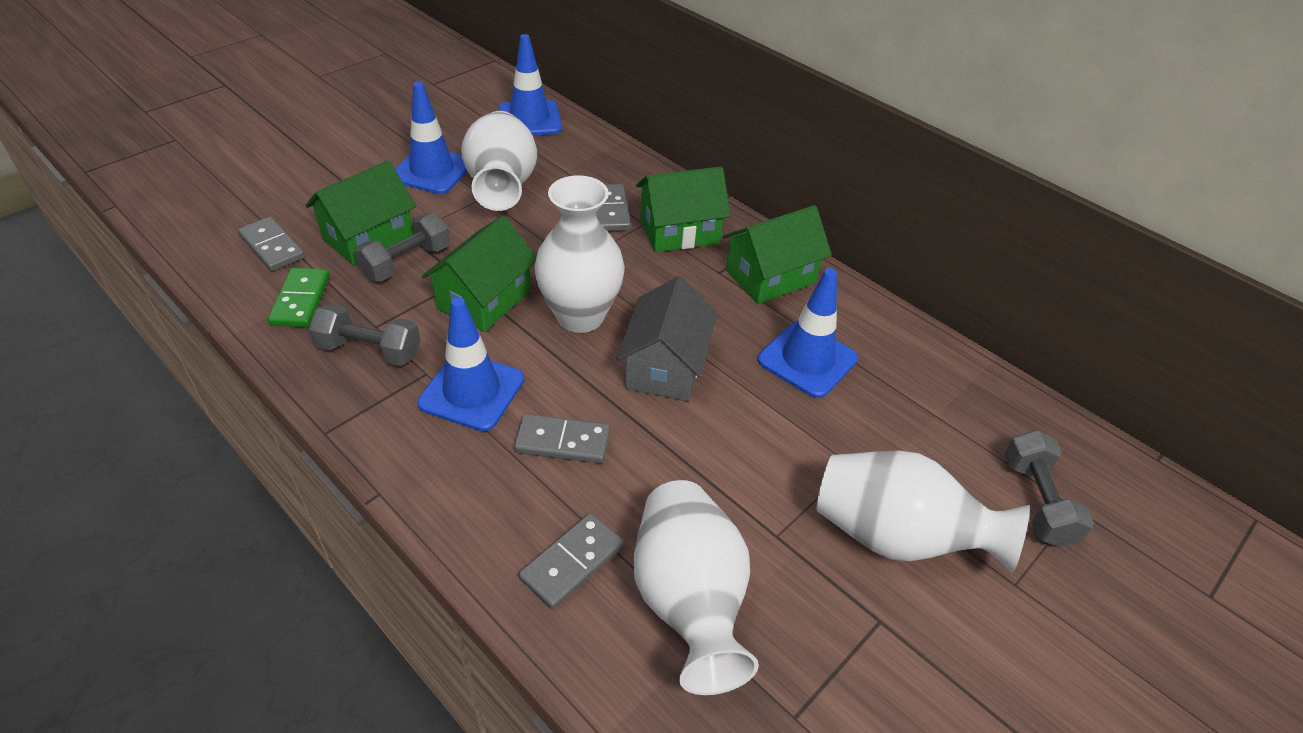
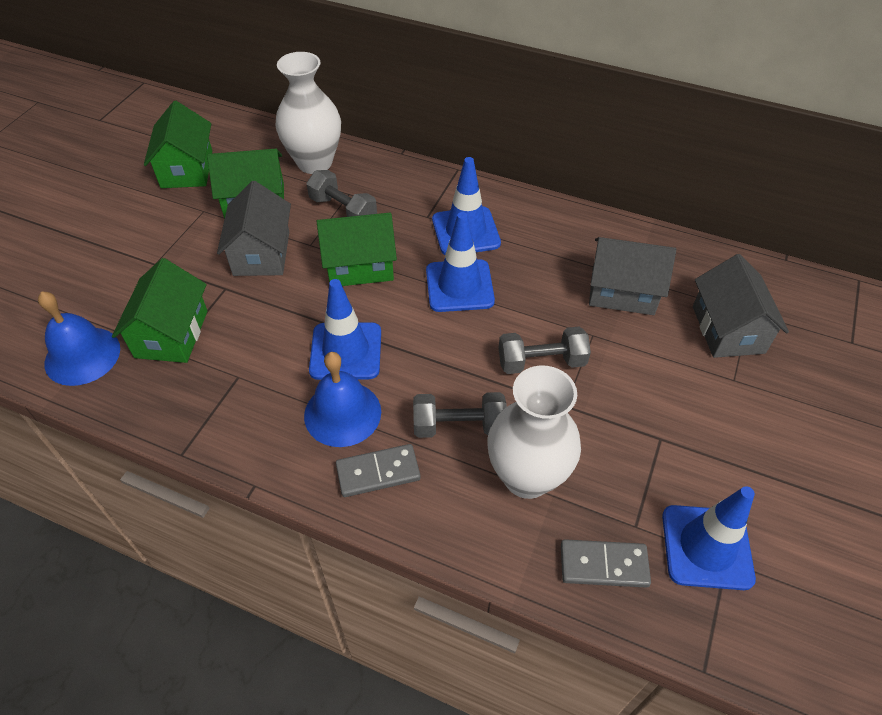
blue bell: none = 0 -> [38,291,120,386] [304,352,381,447] = 2
green domino: [268,268,330,327] = 1 -> none = 0
grey domino: [238,216,305,271] [514,414,610,464] [519,513,624,609] [596,184,631,231] = 4 -> [336,444,421,497] [561,539,651,588] = 2
grey house: [616,276,717,402] = 1 -> [217,181,291,276] [589,237,676,315] [693,254,789,358] = 3
white vase: [461,111,537,211] [534,175,625,333] [634,480,759,695] [817,451,1030,574] = 4 -> [276,52,341,174] [488,365,581,499] = 2

